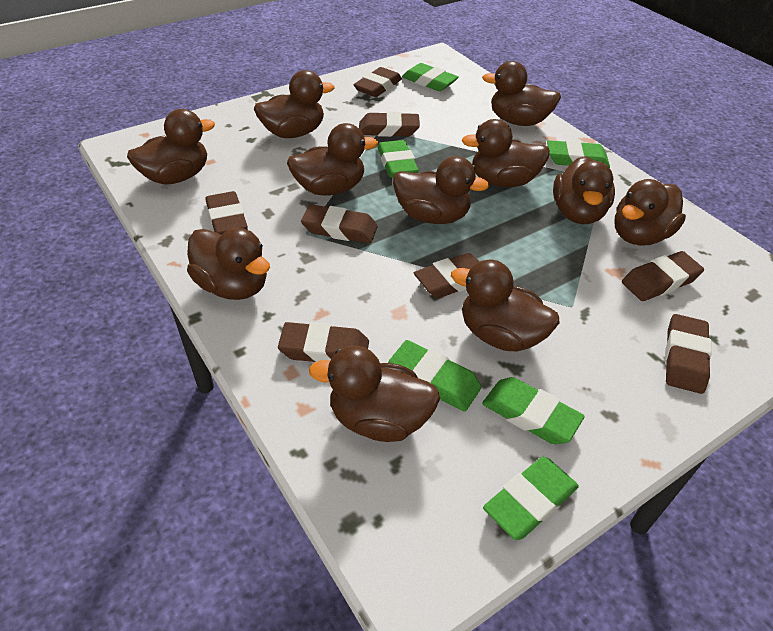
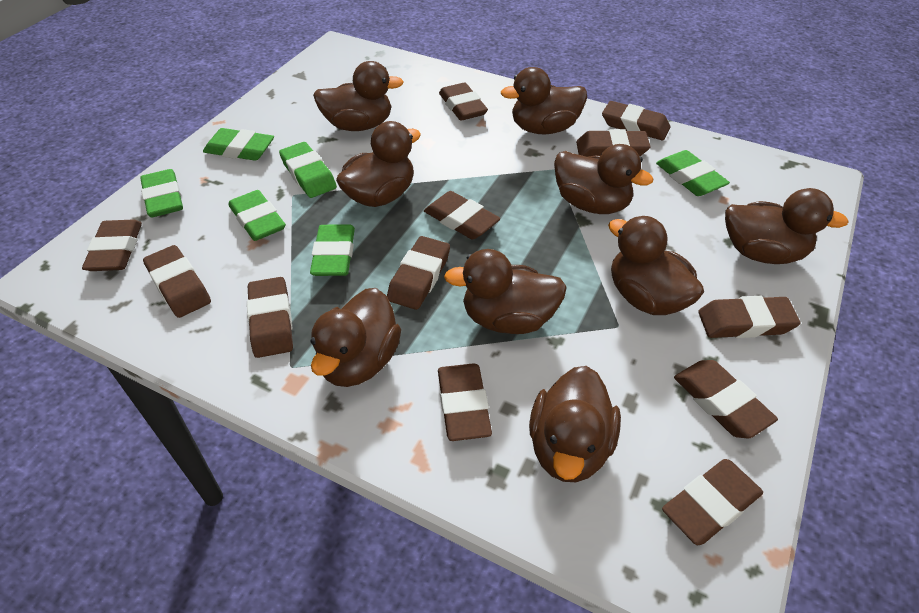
brown duck: [127,109,215,184] [187,228,270,300] [254,70,334,138] [287,123,378,195] [309,346,440,442] [393,156,489,224] [451,260,560,351] [461,119,550,187] [482,61,561,126] [553,156,615,224] [614,179,686,246] = 11 -> [310,288,401,387] [313,61,403,131] [336,121,421,207] [444,249,567,334] [501,67,587,135] [529,366,621,482] [554,144,653,214] [608,216,704,315] [725,188,849,264] = 9
brown eraser: [205,191,248,235] [278,322,369,362] [301,204,378,243] [353,67,402,97] [359,112,420,137] [414,253,479,298] [622,251,704,301] [665,314,712,394] = 8 -> [82,220,142,271] [143,245,211,318] [247,277,293,358] [387,236,450,310] [424,191,500,239] [438,363,492,441] [439,82,488,121] [576,129,651,157] [602,101,671,140] [662,459,763,545] [674,360,778,439] [698,296,800,338] = 12

